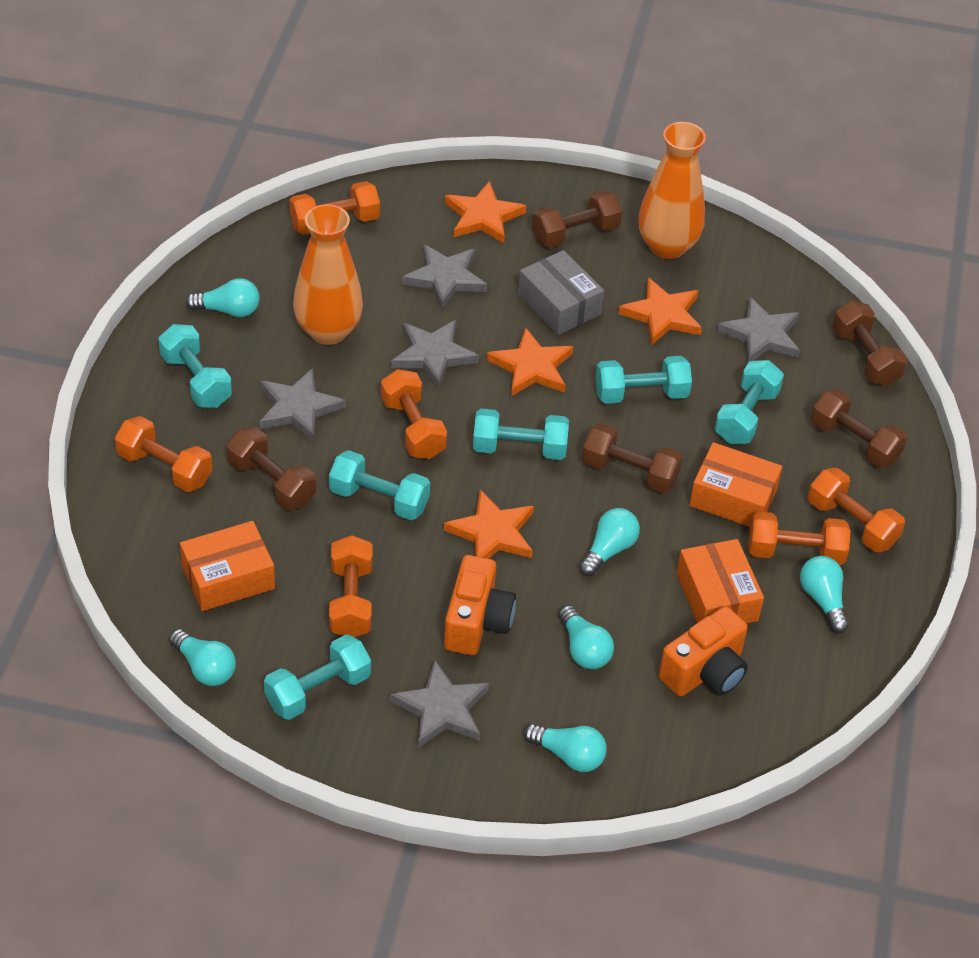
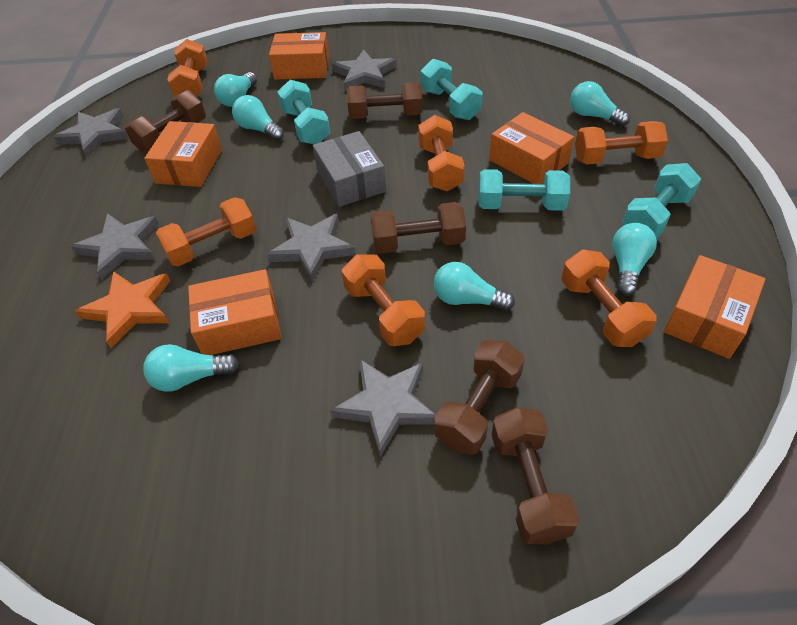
orange box: [180,521,275,611] [676,539,764,623] [689,442,782,527] = 3 -> [144,121,222,187] [188,269,281,355] [269,32,329,80] [489,112,574,184] [664,255,766,359] = 5
orange camera: [444,555,516,655] [659,606,748,697] = 2 -> none = 0
orange star: [444,490,534,559] [445,181,526,243] [487,327,573,396] [618,278,702,345] = 4 -> [75,271,170,348] = 1
orange vase: [293,204,363,345] [639,122,706,259] = 2 -> none = 0
turquoise dumbbell: [159,324,232,408] [264,635,371,720] [329,450,430,520] [473,409,569,460] [595,356,692,404] [715,360,784,444] = 6 -> [277,80,330,144] [421,59,482,120] [478,169,570,211] [623,163,701,238] = 4

